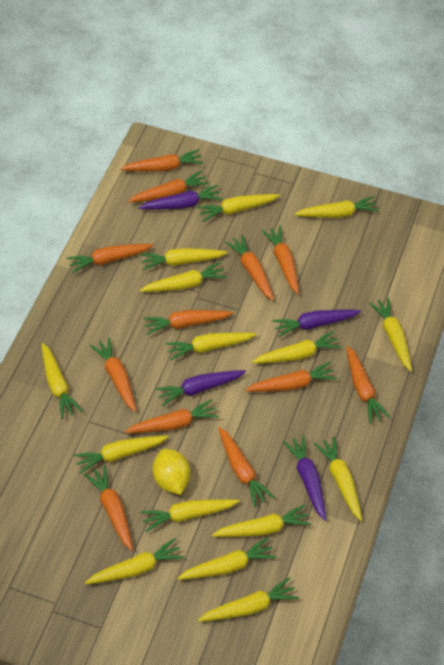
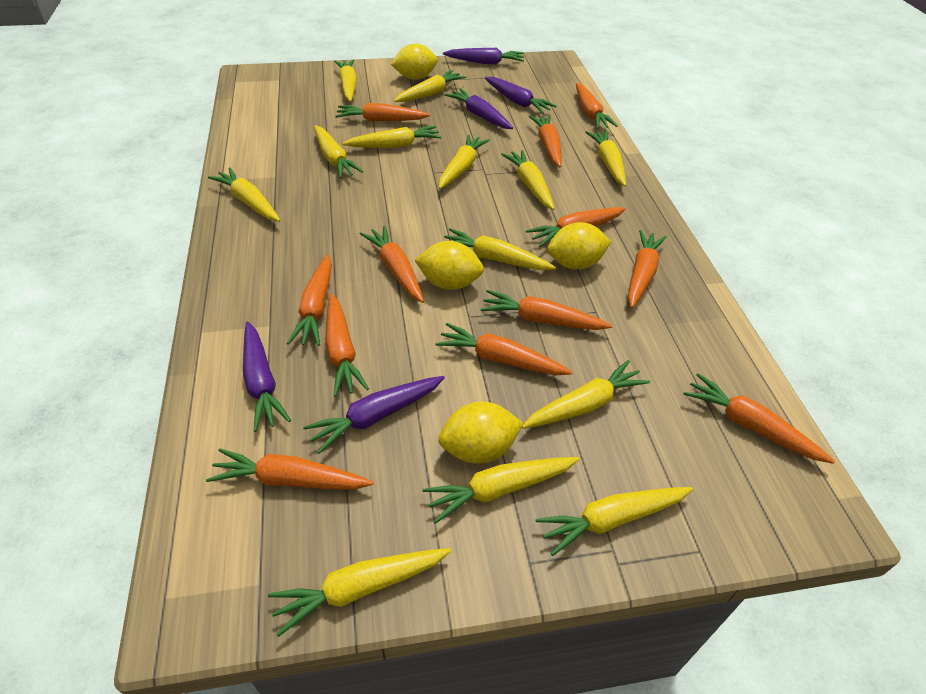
purple carrot: [139,185,223,210] [155,370,246,406] [272,310,361,337] [283,435,326,521] = 4 -> [243,322,291,432] [303,376,445,454] [443,48,524,65] [445,88,513,129] [485,77,557,114] = 5
yellow carrot: [41,343,83,419] [73,436,168,474] [85,538,184,585] [140,248,227,270] [140,262,227,292] [141,499,240,532] [166,332,256,360] [177,537,277,580] [197,194,280,222] [198,577,299,622] [212,505,311,537] [252,331,342,363] [294,196,379,218] [314,436,362,521] [369,298,412,372] = 15 -> [208,167,281,222] [268,548,451,637] [314,125,364,179] [334,59,357,102] [343,126,442,148] [394,70,466,102] [422,457,579,523] [439,134,490,189] [444,228,556,270] [501,150,555,210] [522,360,650,429] [535,487,693,556] [585,130,626,186] = 13
yellow lemon: [152,448,191,495] = 1 -> [391,44,438,80] [415,241,484,290] [438,402,524,463] [547,222,611,269] = 4

